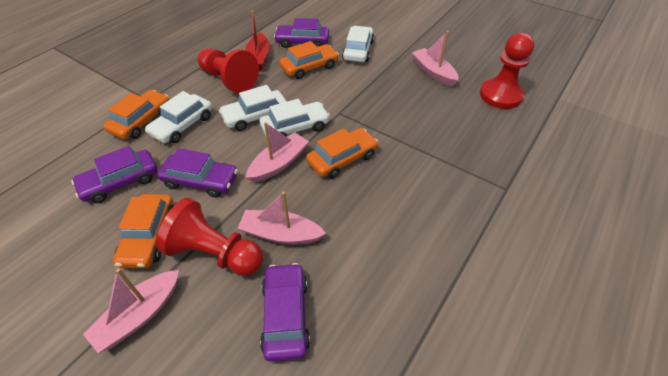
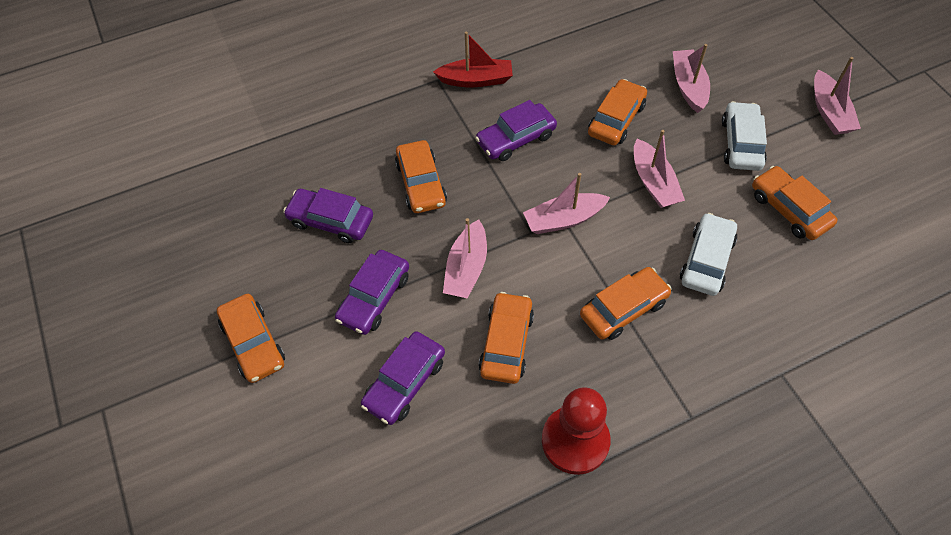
orange car: [104,90,169,139] [113,194,174,268] [279,41,339,79] [306,128,378,179] = 4 -> [217,294,285,383] [395,140,447,213] [478,292,534,384] [580,267,672,340] [588,79,647,146] [752,166,838,240] = 6
pink boat: [83,268,179,353] [237,191,326,245] [246,122,309,183] [412,31,458,87] = 4 -> [443,218,487,299] [523,173,610,234] [634,130,685,208] [673,44,710,113] [814,57,861,135] = 5
red pawn: [156,198,263,276] [198,48,259,93] [480,32,534,109] = 3 -> [542,387,610,475] = 1
white car: [145,91,212,143] [219,85,287,131] [260,99,330,137] [342,26,374,62] = 4 -> [680,213,737,296] [722,101,767,171] = 2

